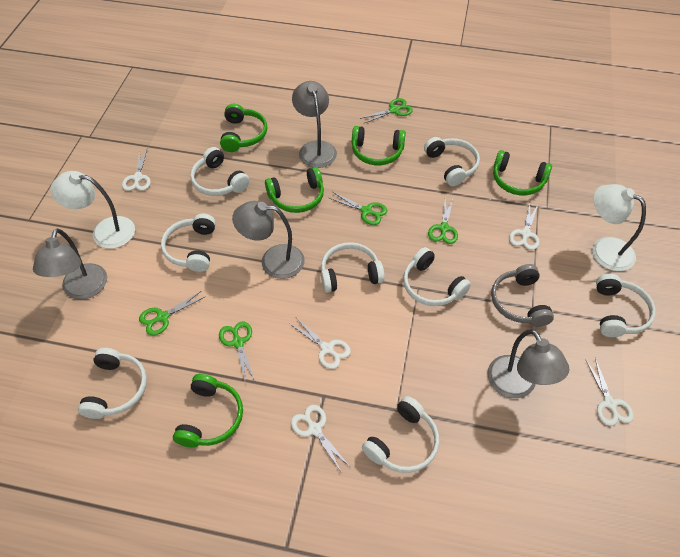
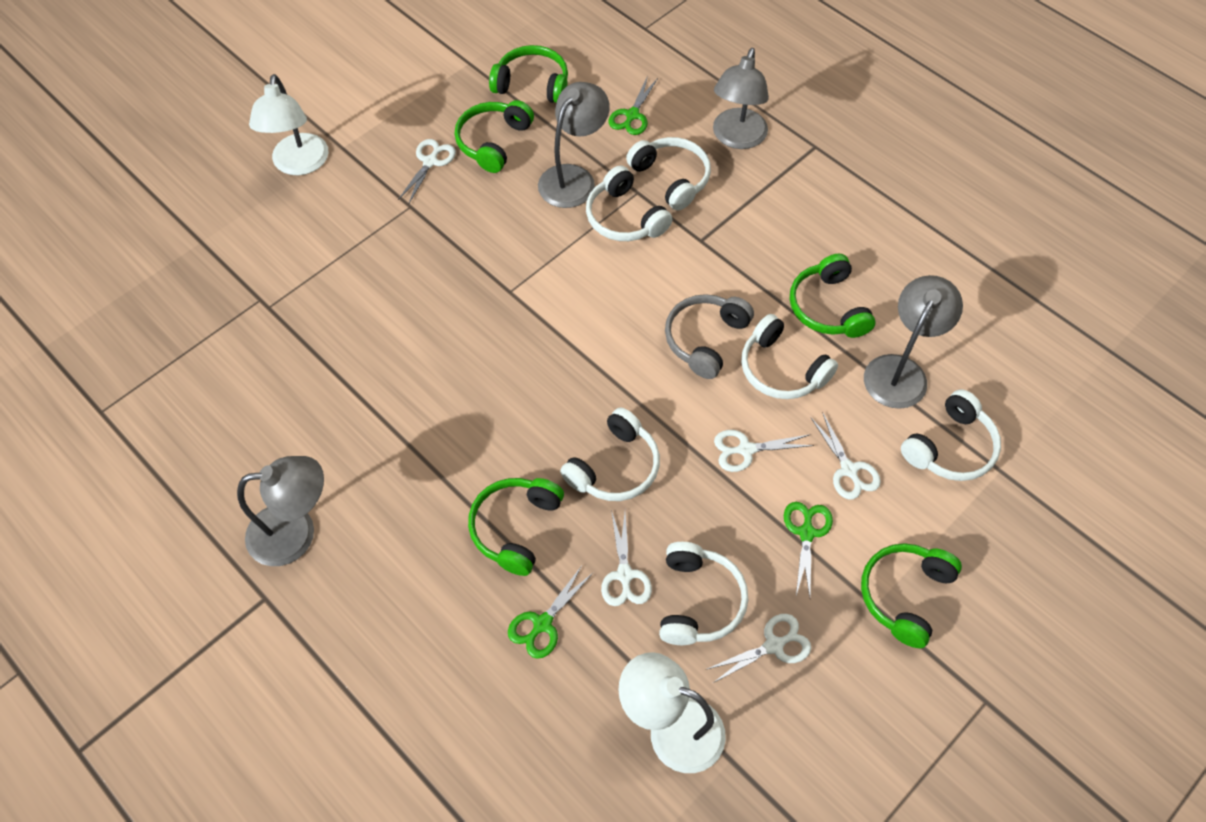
green scissors: [139,291,206,336] [219,321,255,384] [329,192,387,225] [360,98,413,124] [428,199,458,244] = 5 -> [508,566,593,659] [608,76,658,135] [784,502,833,596] = 3
white headphones: [78,348,147,419] [161,214,216,272] [190,147,249,196] [321,242,385,293] [362,396,439,473] [403,247,471,306] [424,137,480,186] [596,274,656,337] = 8 -> [560,407,660,501] [586,165,672,241] [626,137,711,211] [659,542,748,645] [741,314,838,399] [901,389,1001,481] = 6

